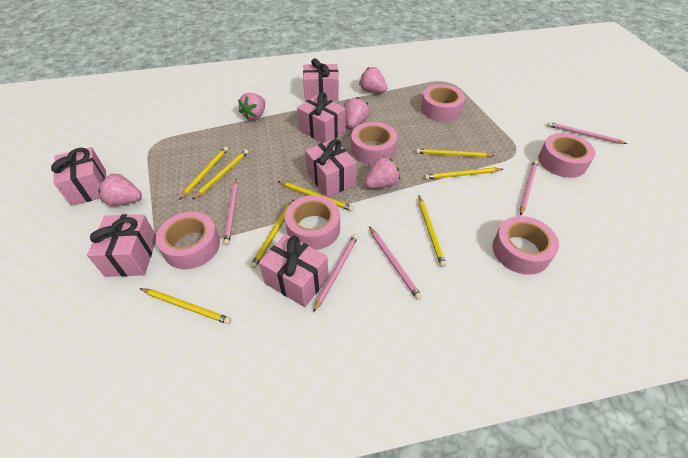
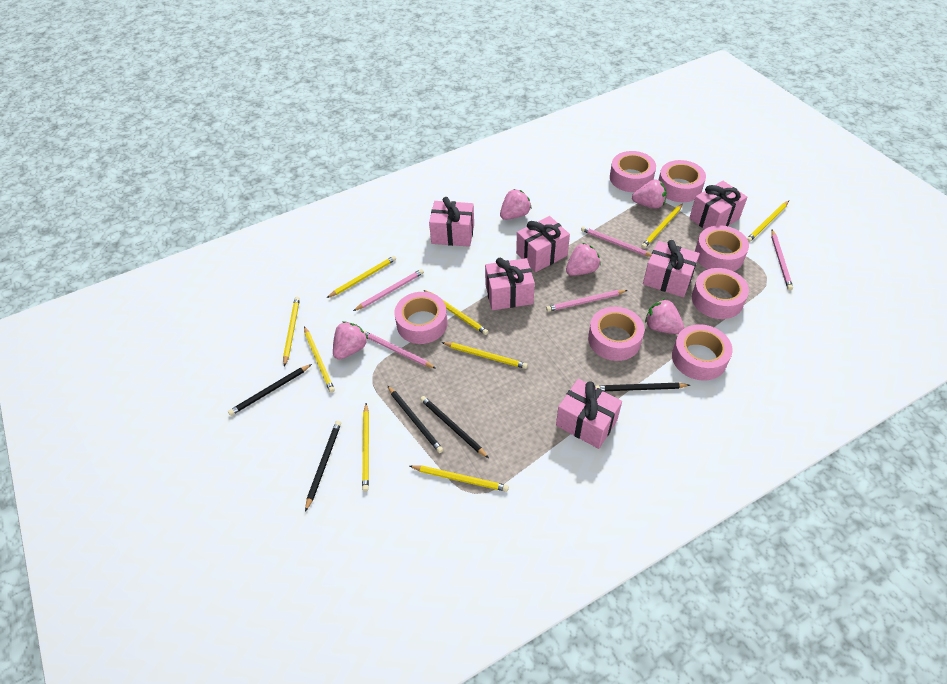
black pencil: none = 0 -> [228,364,312,416] [305,421,341,512] [387,385,443,453] [420,396,489,458] [595,382,690,391] = 5
pink tape: [156,212,220,269] [285,195,340,250] [351,122,397,165] [421,84,465,122] [493,216,559,275] [538,133,596,178] = 6 -> [394,292,447,344] [588,307,644,361] [610,151,656,192] [659,160,706,202] [672,324,733,381] [692,268,749,319] [695,225,749,271] = 7
yellow pencil: [140,288,231,324] [179,147,228,200] [192,149,249,200] [250,200,294,269] [278,181,354,211] [416,149,495,157] [418,196,446,267] [424,167,503,179] = 8 -> [283,297,300,367] [304,326,335,393] [327,256,396,298] [362,403,369,491] [410,465,509,492] [424,290,489,335] [442,342,528,369] [641,204,683,249] [747,201,789,242] = 9

